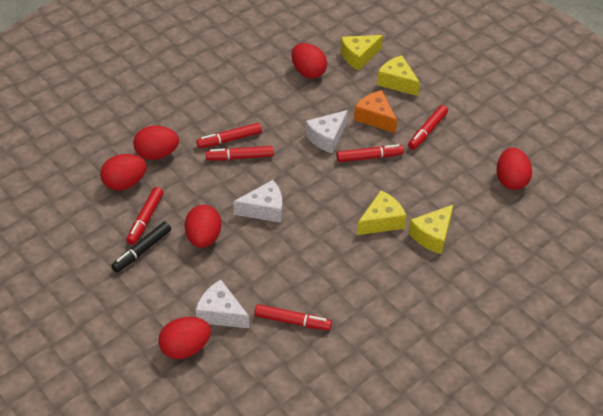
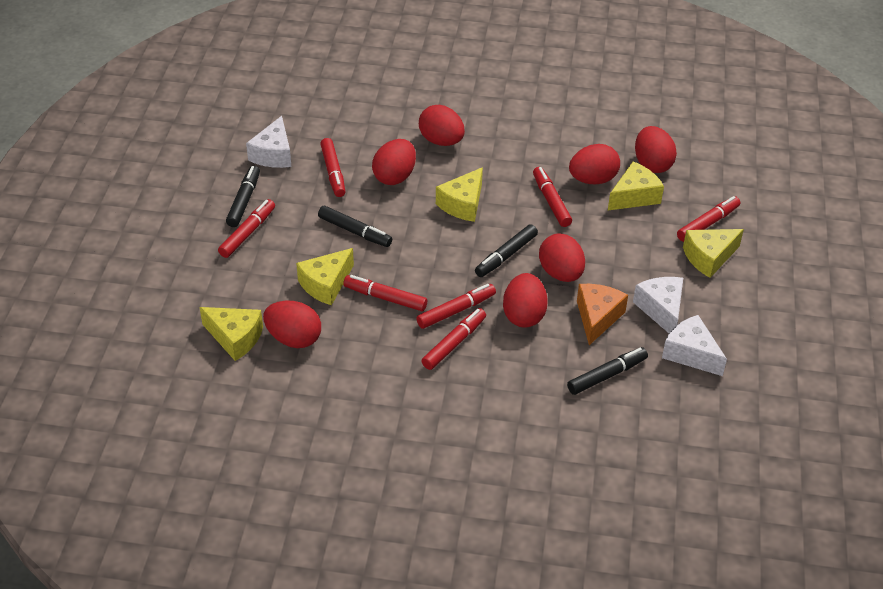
black marker: [111,222,171,273] = 1 -> [226,166,260,227] [318,206,392,247] [475,224,538,277] [567,347,648,395] = 4
red egg: [100,154,147,191] [133,126,179,160] [158,317,211,359] [185,205,221,248] [291,43,327,79] [497,148,532,190] = 6 -> [263,301,321,348] [372,139,416,185] [419,105,465,146] [503,273,548,328] [539,233,585,282] [569,144,620,184] [635,126,677,173] = 7
red marker: [126,187,163,245] [196,123,262,148] [206,146,274,160] [254,304,332,330] [336,144,404,162] [408,105,448,150] = 6 -> [218,199,275,258] [320,138,345,197] [343,275,427,311] [416,284,496,329] [421,308,486,370] [533,167,572,227] [677,196,740,242] = 7
yellow cheese: [341,35,383,71] [357,190,407,235] [377,55,420,96] [408,204,454,254] = 4 -> [200,307,263,361] [296,248,354,305] [436,167,483,222] [608,161,664,210] [683,229,744,278] = 5

